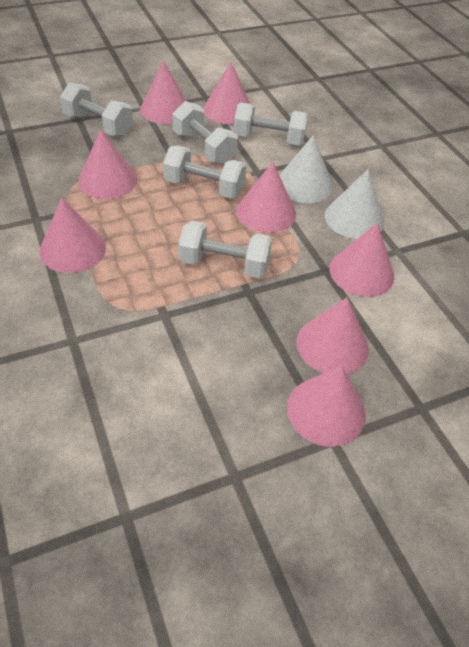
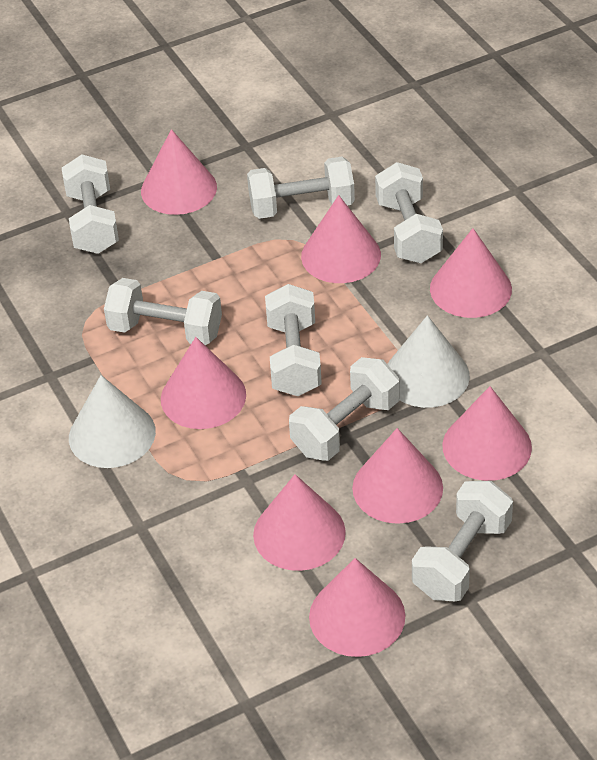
white dumbbell: [60,82,133,137] [163,146,246,199] [172,101,238,165] [178,221,272,278] [234,103,308,145] = 5 -> [62,155,119,254] [104,278,222,346] [247,157,355,219] [265,284,322,396] [289,357,400,461] [375,162,443,263] [412,481,513,601] = 7

